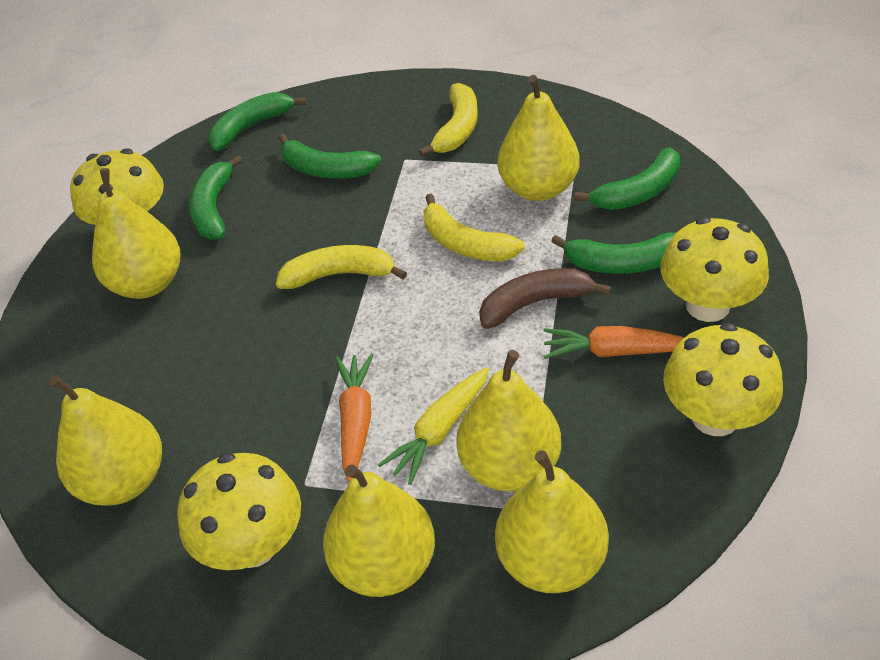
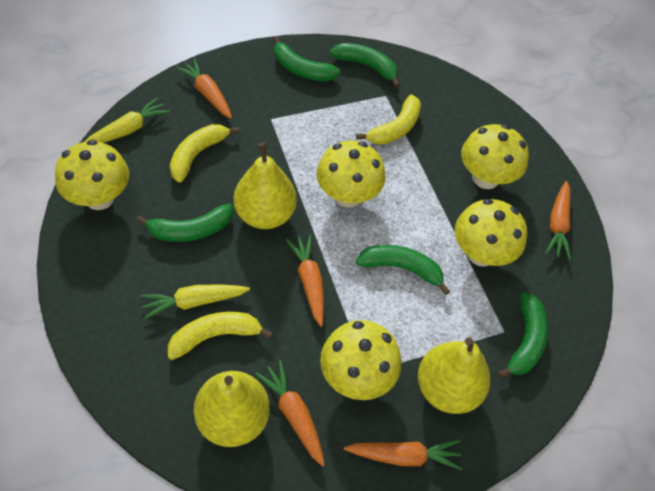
brown banana: [479,268,611,329] = 1 -> none = 0
orange carrot: [336,353,374,482] [544,326,684,359] = 2 -> [176,59,232,119] [255,360,325,467] [286,235,324,327] [344,439,463,470] [545,181,571,260] = 5
yellow carrot: [378,367,489,485] = 1 -> [85,97,170,143] [141,284,250,319] = 2
yellow mushroom: [70,148,164,225] [177,453,301,570] [660,217,769,322] [663,323,783,436] = 4 -> [55,140,129,210] [317,141,386,207] [320,320,401,400] [455,199,527,267] [461,124,529,189] = 5
yellow pear: [49,375,162,506] [92,168,181,299] [323,464,435,597] [456,350,561,492] [495,450,609,593] [498,75,580,201] = 6 -> [194,371,270,447] [234,142,297,229] [418,337,490,414] = 3

